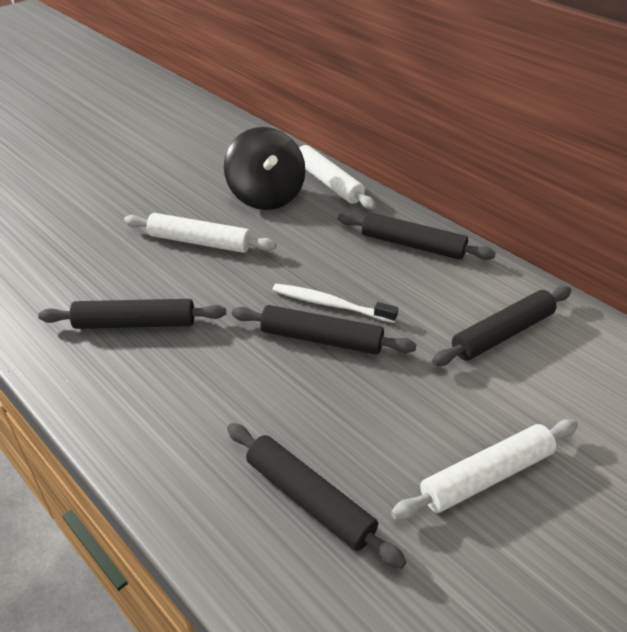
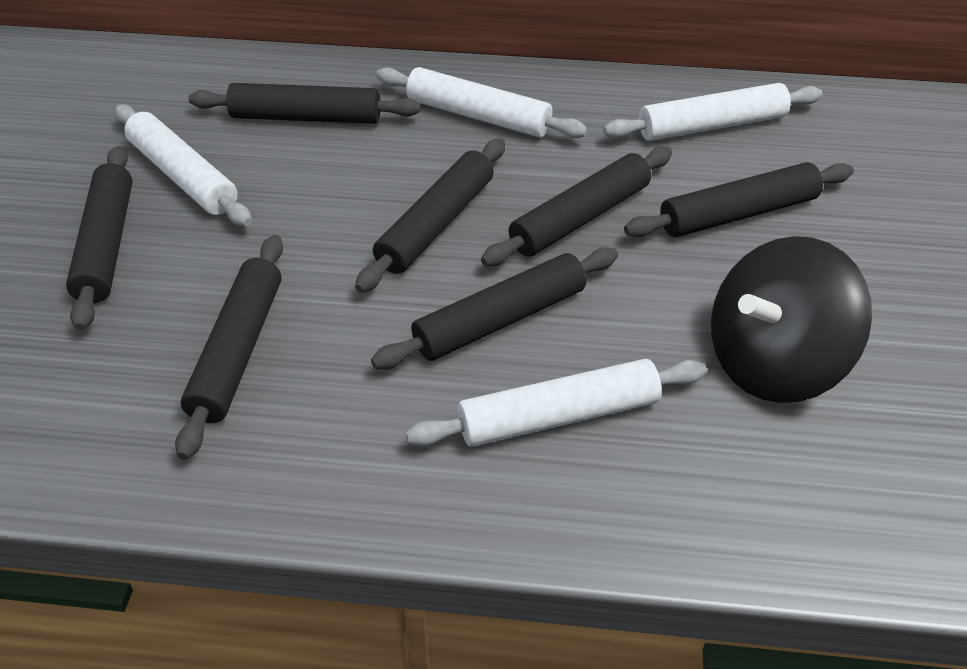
black rolling pin: [38,299,226,329] [227,423,407,569] [231,305,417,355] [338,212,496,260] [432,286,571,366] = 5 -> [66,146,133,330] [175,235,283,460] [188,83,420,124] [355,138,505,293] [371,248,618,369] [481,147,672,266] [624,162,854,237] = 7
white rolling pin: [124,213,277,253] [295,142,376,209] [391,419,578,520] = 3 -> [115,104,252,226] [376,67,588,138] [405,359,707,447] [603,83,822,141] = 4
white toothbrush: [272,284,398,323] = 1 -> none = 0

